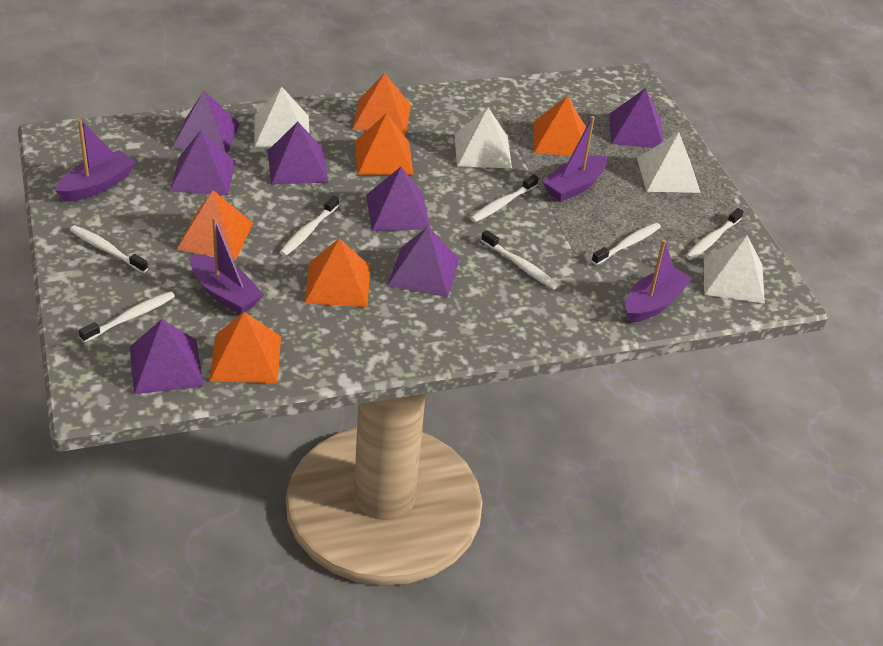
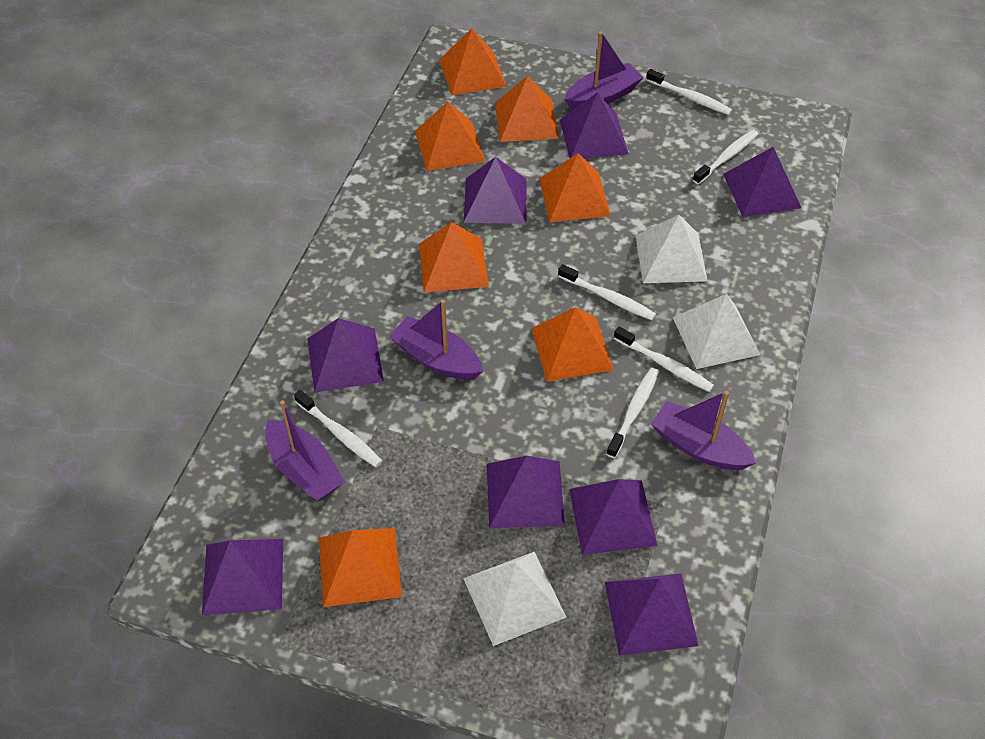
orange pyramid: [177,190,253,260] [209,312,281,383] [304,238,370,307] [352,73,411,135] [355,113,414,175] [533,96,586,156] = 6 -> [319,528,402,607] [415,102,485,171] [419,222,489,292] [439,28,507,96] [495,76,559,142] [531,307,614,381] [539,153,611,222] = 7
purple pyramid: [130,319,203,394] [170,130,236,195] [172,91,240,154] [268,121,328,185] [366,167,430,231] [387,227,459,297] [609,88,663,148] = 7 -> [202,539,283,615] [308,318,384,393] [464,157,527,224] [487,456,565,528] [560,92,629,159] [569,479,658,555] [605,573,699,655] [723,147,801,217] = 8
white pyramid: [254,87,310,147] [454,107,512,168] [637,132,701,193] [704,235,765,304] = 4 -> [463,551,566,646] [636,215,708,283] [673,294,760,369] = 3
white toothbrush: [70,225,148,273] [79,291,175,343] [279,195,339,256] [470,175,539,222] [481,230,558,290] [591,223,661,265] [685,208,744,260] = 7 -> [294,390,382,467] [558,264,656,320] [606,368,659,458] [614,327,714,392] [646,69,732,115] [693,130,758,184] = 6

